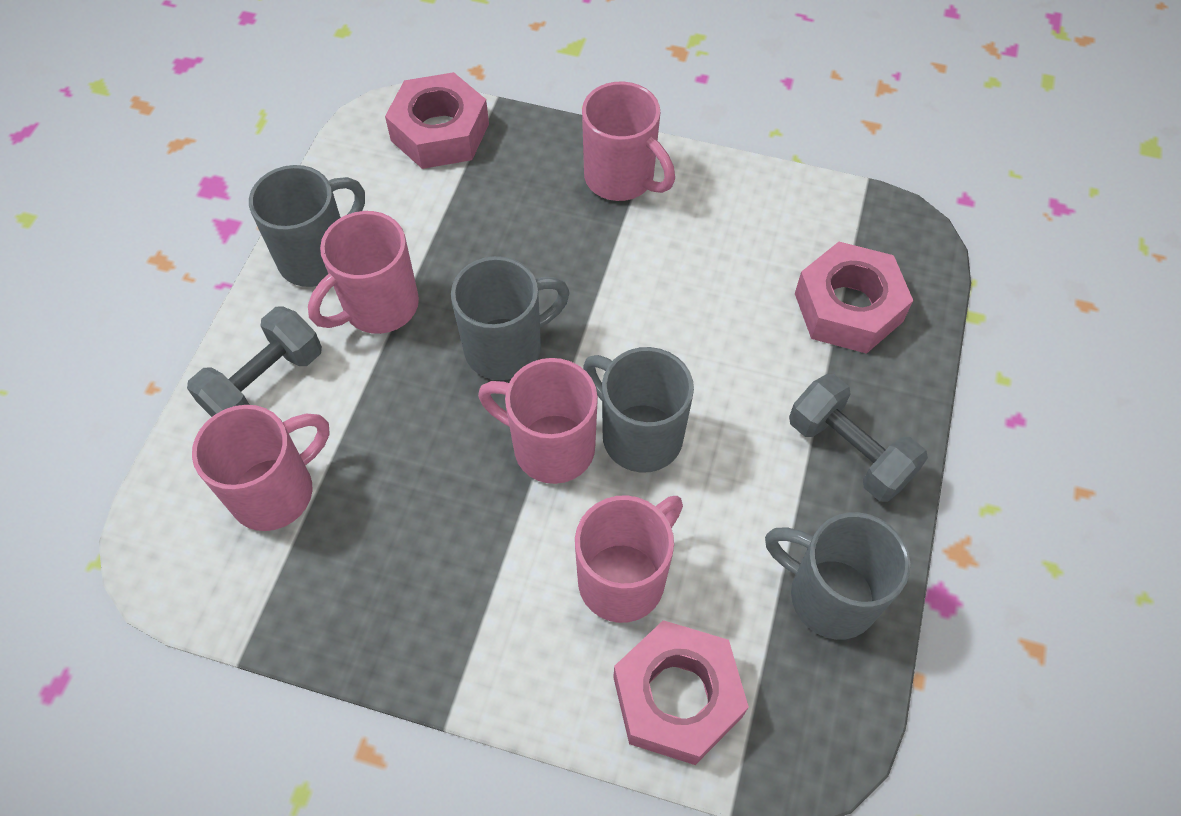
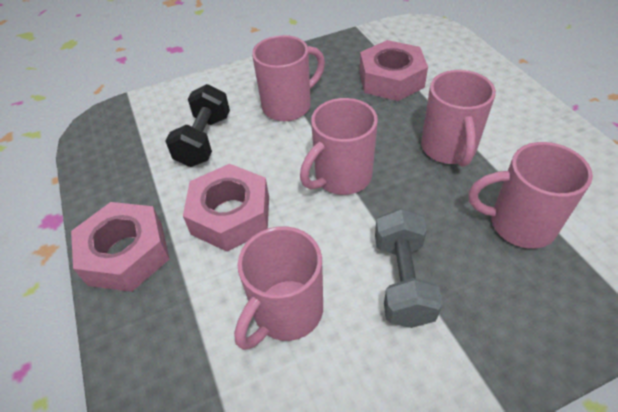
black dumbbell: none = 0 -> [165,84,230,167] = 1
grey dumbbell: [187,307,322,417] [789,374,928,502] = 2 -> [375,208,443,328] = 1
grey mug: [249,165,365,287] [451,256,570,380] [583,347,694,473] [765,512,910,640] = 4 -> none = 0

